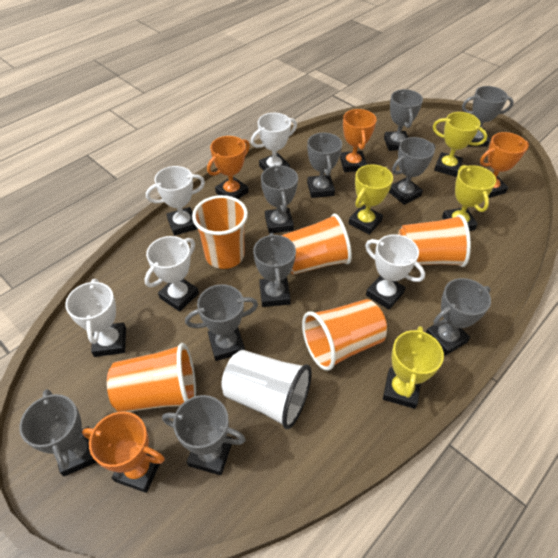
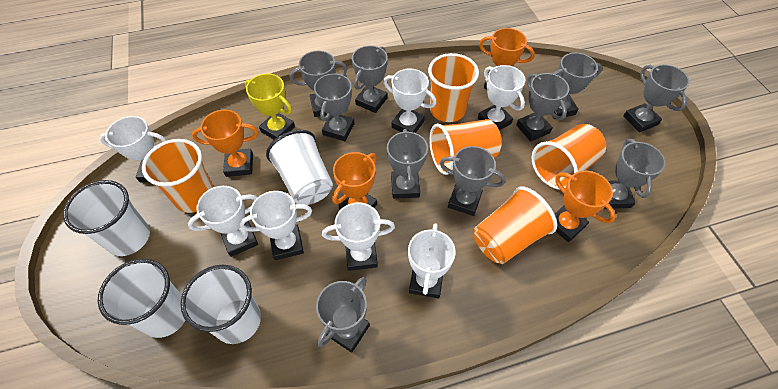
white cup: [221,350,312,429] = 1 -> [63,180,150,256] [98,259,185,338] [181,265,261,344] [266,130,333,205] = 4
white trophy: [65,279,126,357] [145,236,199,312] [146,166,205,236] [251,113,297,171] [365,234,425,310] = 5 -> [99,116,167,182] [188,186,258,257] [239,191,312,260] [322,202,395,271] [384,69,437,133] [408,224,456,298] [478,65,526,130] = 7
yellow trophy: [348,164,393,235] [383,326,444,409] [433,112,488,177] [442,165,496,231] = 4 -> [245,73,295,140] = 1

